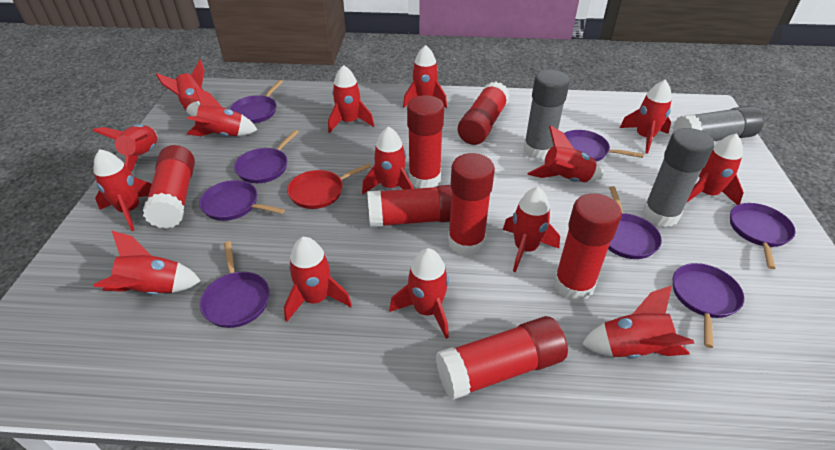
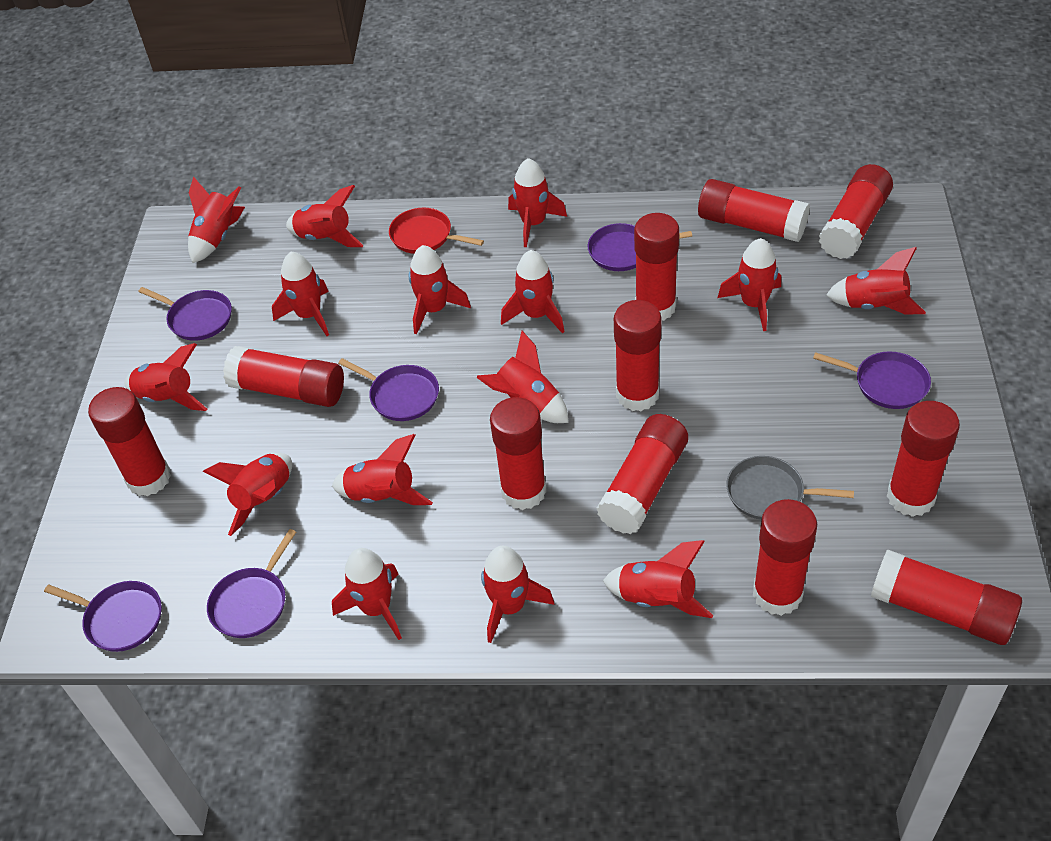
grey glue stick: [523,70,570,159] [643,128,714,227] [673,106,764,141] = 3 -> none = 0
grey pan: none = 0 -> [726,456,854,520] = 1
purple pan: [199,180,285,221] [200,241,270,328] [230,80,283,123] [234,130,299,183] [564,130,644,161] [608,186,662,259] [673,263,744,348] [730,203,796,269] = 8 -> [44,581,162,652] [138,287,232,341] [207,529,296,638] [338,358,439,421] [588,223,692,271] [813,351,931,409] = 6
red glue stick: [143,145,195,229] [367,185,452,227] [407,95,444,188] [436,316,568,400] [448,153,495,256] [458,82,510,145] [554,193,622,301] = 7 -> [88,387,171,496] [223,346,344,407] [490,397,547,510] [596,414,688,534] [614,300,662,411] [634,213,679,321] [698,179,810,242] [753,499,817,616] [819,164,893,259] [871,549,1022,645] [887,401,960,517] = 11

